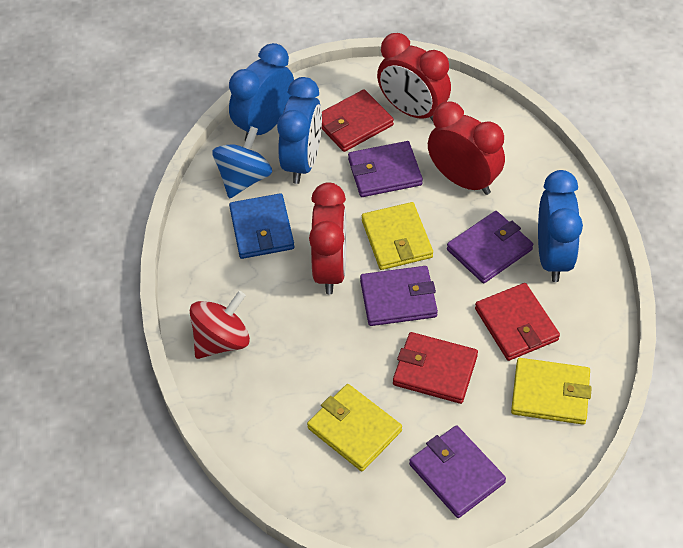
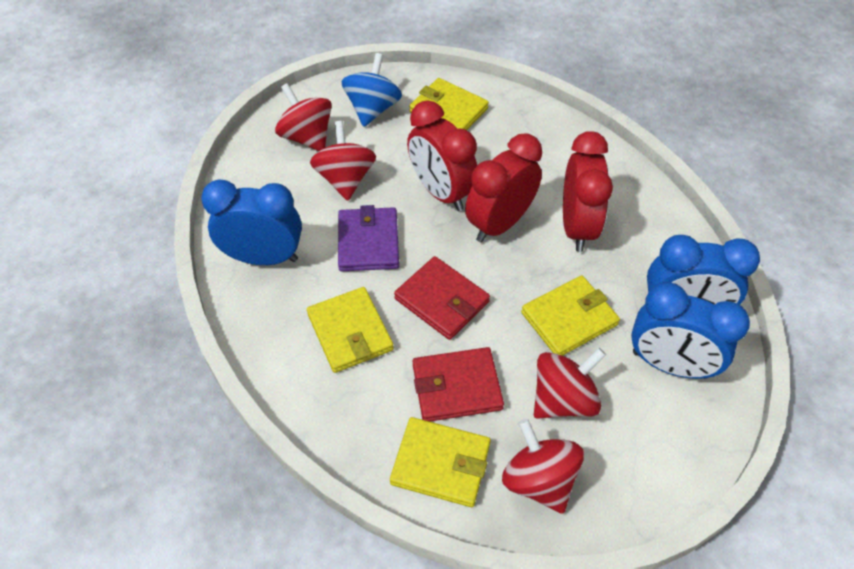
blue wallet: [229,193,295,259] = 1 -> none = 0
purple wallet: [348,141,423,197] [360,266,438,326] [409,425,506,518] [447,211,533,283] = 4 -> [338,205,399,271] = 1
red spinning top: [190,291,250,359] = 1 -> [275,83,332,151] [310,121,376,201] [502,419,584,514] [534,348,606,419] = 4
red wallet: [322,89,394,152] [393,332,478,404] [475,283,560,361] = 3 -> [394,256,490,340] [413,347,504,422] = 2
yellow wallet: [307,384,402,471] [362,202,433,270] [511,358,592,425] = 3 -> [307,287,394,373] [390,417,491,507] [409,78,489,130] [521,275,620,356] = 4

